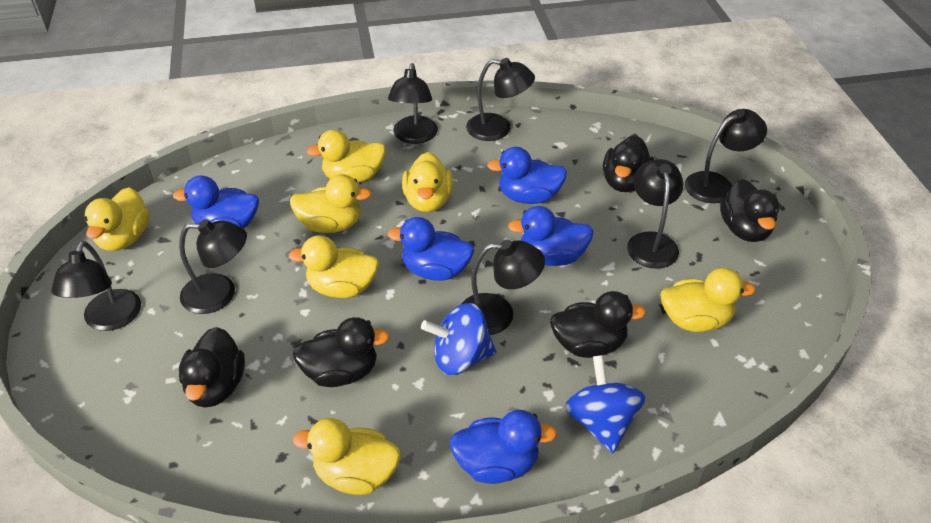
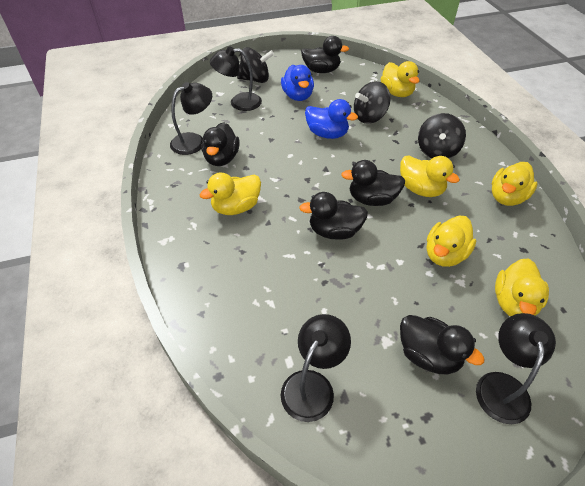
black lamp: [51,241,141,331] [179,219,247,314] [388,63,438,144] [462,240,545,335] [466,58,535,141] [627,159,683,269] [685,109,767,203] = 7 -> [170,82,212,155] [210,47,262,111] [281,314,351,422] [476,313,556,424] = 4
black spinning top: none = 0 -> [237,47,274,83] [354,81,391,124] [418,113,466,159] = 3
blue duck: [173,175,259,229] [388,217,474,281] [449,410,557,484] [487,147,567,204] [508,206,594,266] = 5 -> [281,65,314,101] [305,99,358,139] = 2
blue spinning top: [421,303,497,375] [565,355,645,453] = 2 -> none = 0
yellow duck: [84,187,150,251] [289,235,379,298] [290,174,372,233] [293,418,401,495] [307,129,386,183] [402,152,453,212] [661,268,756,332] = 7 -> [200,172,261,215] [381,61,420,97] [400,155,460,197] [427,215,477,267] [492,162,538,206] [495,258,549,316] = 6

